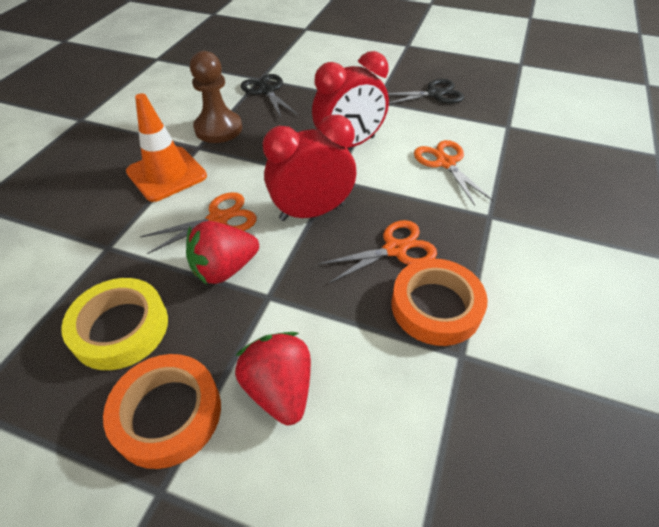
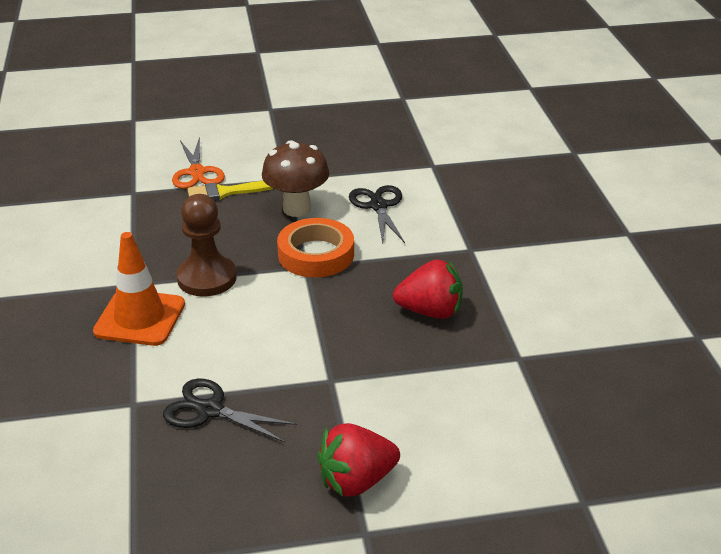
brown mushroom: none = 0 -> [262,140,329,217] = 1
orange scissors: [140,192,257,254] [318,220,437,283] [414,140,494,206] = 3 -> [172,137,225,189] = 1
orange tape: [103,354,221,469] [391,258,487,346] = 2 -> [277,218,354,278] = 1
red clock: [263,115,356,221] [312,51,389,148] = 2 -> none = 0
yellow brush: none = 0 -> [187,181,274,201] = 1
yellow tape: [61,278,168,370] = 1 -> none = 0

